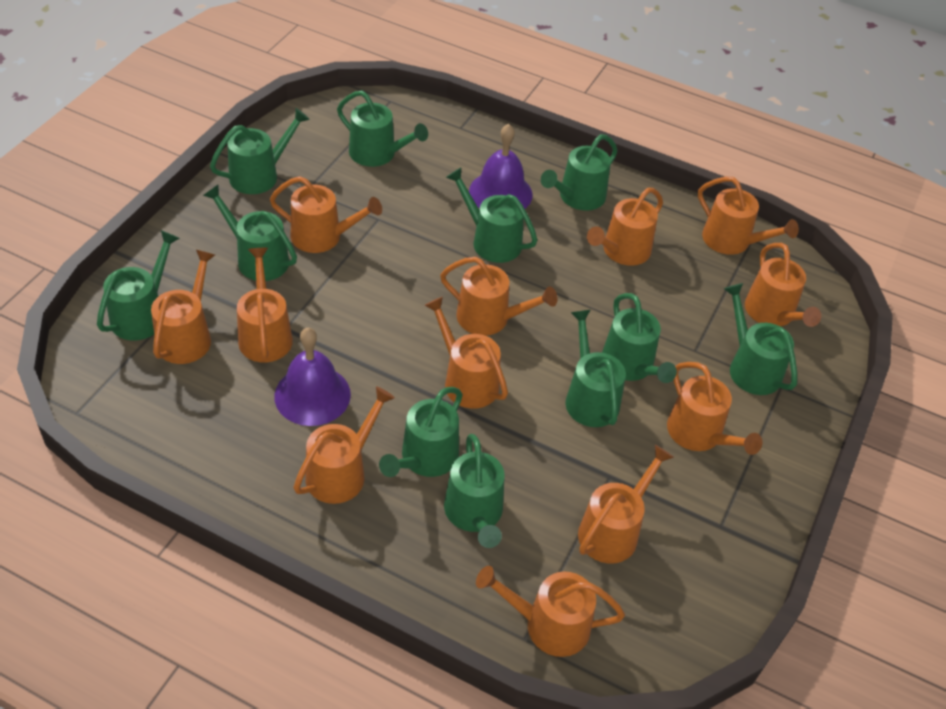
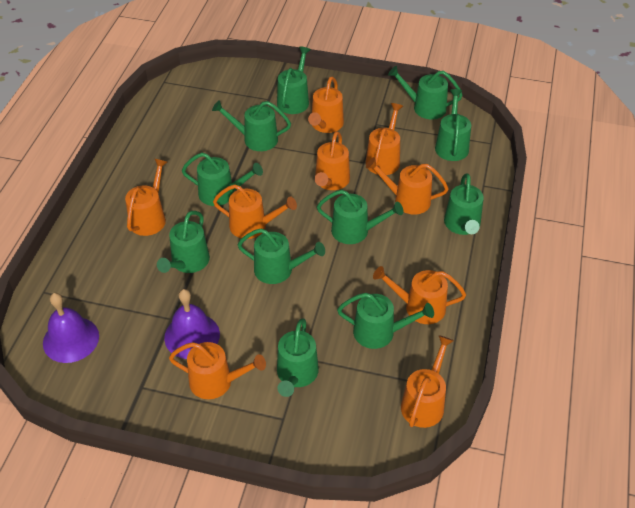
orange watering can: [151,250,215,364] [237,248,293,362] [270,176,382,253] [294,386,395,504] [424,297,508,409] [440,257,557,336] [476,566,625,657] [578,445,674,564] [587,188,663,266] [667,362,763,455] [698,177,799,255] [745,243,821,327] = 12 -> [125,159,167,236] [169,342,266,399] [213,185,297,239] [308,77,344,133] [315,131,350,190] [366,103,403,175] [366,157,449,215] [373,266,466,324] [401,335,454,428] = 9

